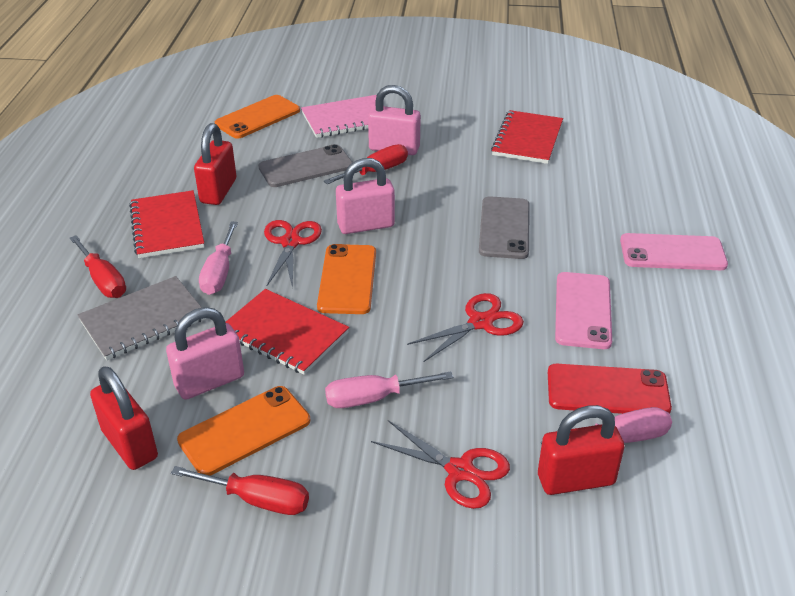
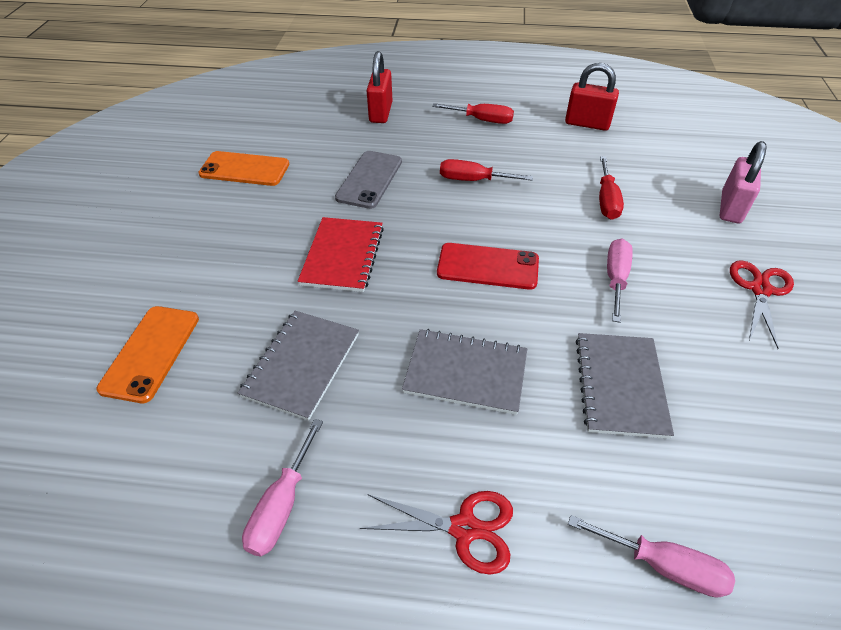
grey notebook: [78,276,206,360] = 1 -> [238,311,359,421] [402,329,527,415] [576,333,674,439] = 3
grey phone: [258,144,353,187] [479,196,530,259] = 2 -> [335,151,402,209] = 1
orange phone: [177,386,310,476] [215,95,300,139] [317,244,376,314] = 3 -> [96,306,199,403] [198,151,289,186] = 2
pink notebook: [301,95,377,138] = 1 -> none = 0
pink padlock: [166,307,244,400] [336,158,395,234] [368,85,421,155] = 3 -> [719,141,767,223] = 1
pink phone: [555,272,612,349] [620,233,728,270] = 2 -> none = 0
red notebook: [129,190,204,258] [225,289,349,375] [491,110,563,164] = 3 -> [298,217,384,292] = 1
red padlock: [90,366,158,470] [194,123,236,205] [538,405,625,495] = 3 -> [367,51,393,123] [565,63,619,131] = 2
red scissors: [264,220,322,289] [371,420,510,509] [407,293,524,362] = 3 -> [360,491,513,574] [730,260,794,349] = 2

